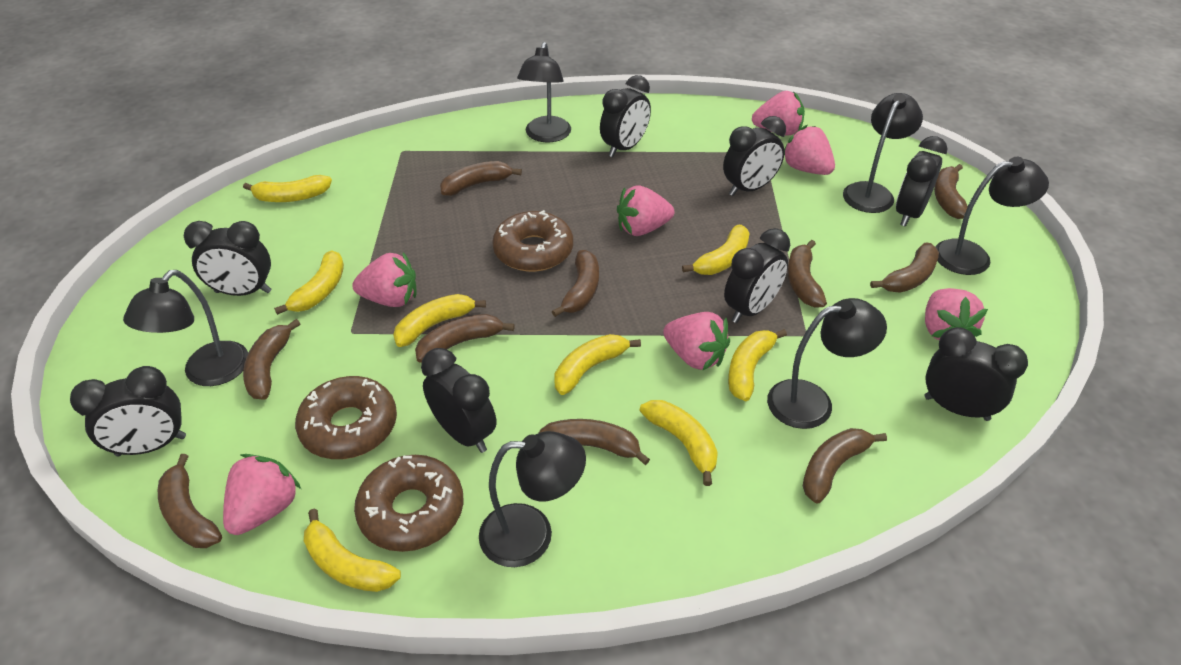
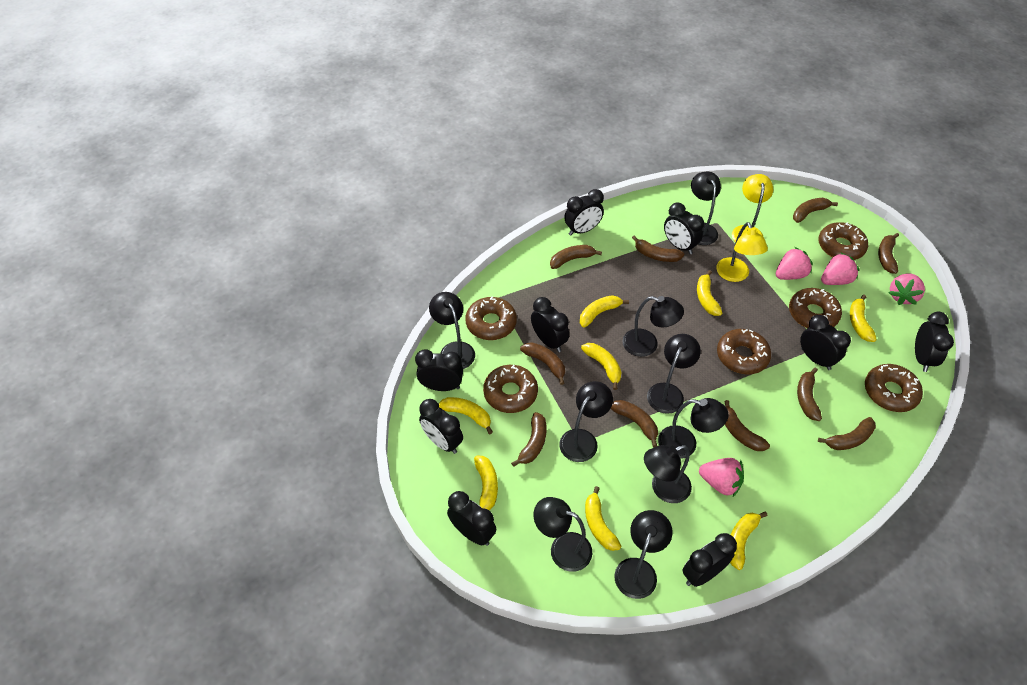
black clock: [70,366,186,456] [184,221,271,296] [421,348,497,453] [600,75,651,157] [723,116,786,196] [724,228,790,323] [896,136,947,227] [925,327,1028,421] = 8 -> [415,350,463,391] [419,399,463,454] [447,491,496,546] [531,297,569,352] [564,189,604,236] [664,202,704,254] [682,533,737,587] [800,315,851,370] [915,312,954,372] = 9
black lamp: [123,270,248,386] [479,431,586,567] [517,42,571,142] [767,298,887,429] [843,93,923,213] [935,157,1049,275] = 6 -> [429,292,475,369] [533,497,592,572] [559,381,613,462] [614,510,672,599] [622,296,684,357] [644,445,692,503] [647,334,701,414] [658,398,728,459] [691,172,721,245] = 9
brown donut: [295,376,397,459] [354,455,463,552] [492,210,573,272] = 3 -> [465,297,517,340] [483,365,538,413] [717,329,771,374] [789,288,842,328] [818,222,868,260] [865,364,923,412] = 6
pink strawberry: [223,454,301,535] [352,252,417,307] [617,185,674,236] [663,312,730,370] [752,91,805,136] [784,125,835,175] [925,288,988,340] = 7 -> [699,458,744,497] [776,247,813,280] [821,253,859,285] [889,274,925,305] = 4
yellow lamp: none = 0 -> [716,222,768,282] [732,174,773,242] = 2

